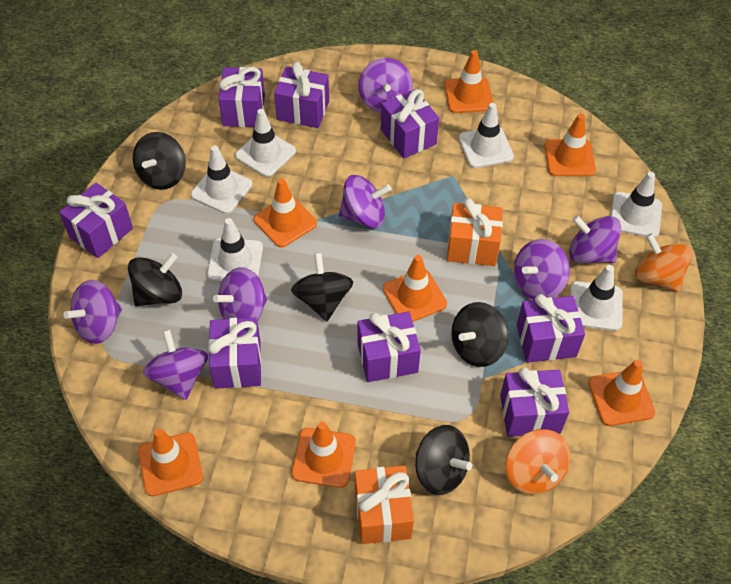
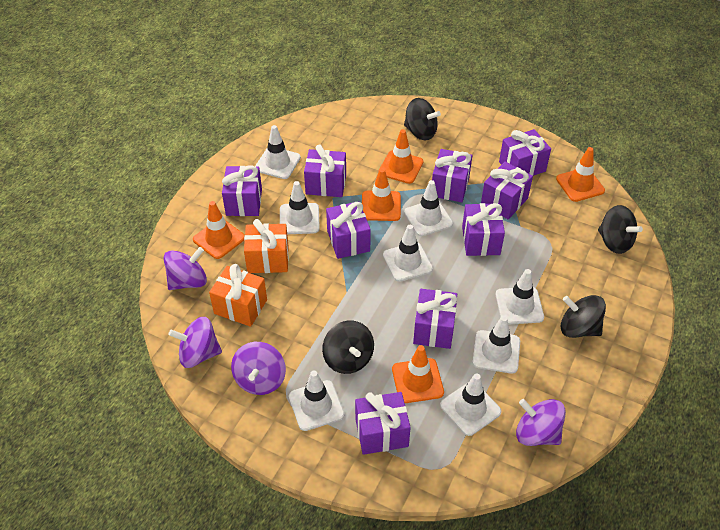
black spinning top: [128,253,182,306] [133,132,186,190] [291,253,353,321] [415,425,472,495] [451,302,509,367] = 5 -> [322,320,374,374] [404,98,441,141] [561,295,606,338] [598,205,643,254] = 4
orange spinning top: [505,429,570,494] [635,233,693,292] = 2 -> none = 0
orange traffic cone: [138,428,203,496] [254,178,317,248] [292,421,356,488] [383,255,447,322] [444,50,493,113] [545,114,596,176] [588,360,655,426] = 7 -> [193,201,245,259] [362,168,401,221] [378,129,423,184] [392,345,444,403] [556,147,605,202] = 5
purple gift: [59,183,133,258] [208,317,261,389] [218,67,265,127] [274,62,329,128] [358,312,421,382] [381,89,439,159] [500,367,569,437] [517,294,585,363] = 8 -> [222,165,262,216] [304,145,346,197] [326,201,371,259] [355,392,411,455] [413,289,457,349] [432,149,472,202] [462,203,505,256] [481,162,533,219] [499,129,551,176] = 9
purple spinning top: [63,280,122,344] [143,330,208,400] [213,267,267,322] [339,175,392,229] [359,58,413,113] [514,239,570,300] [569,215,621,263] = 7 -> [164,247,207,290] [168,317,222,368] [231,342,286,395] [516,399,566,446] = 4
white traffic cone: [191,146,252,214] [207,218,263,281] [235,109,296,177] [458,103,514,168] [570,265,623,331] [611,172,662,238] = 6 -> [255,125,301,179] [280,181,320,234] [289,371,345,431] [383,225,433,282] [404,180,453,236] [440,373,502,436] [473,316,520,374] [496,269,544,325] = 8

